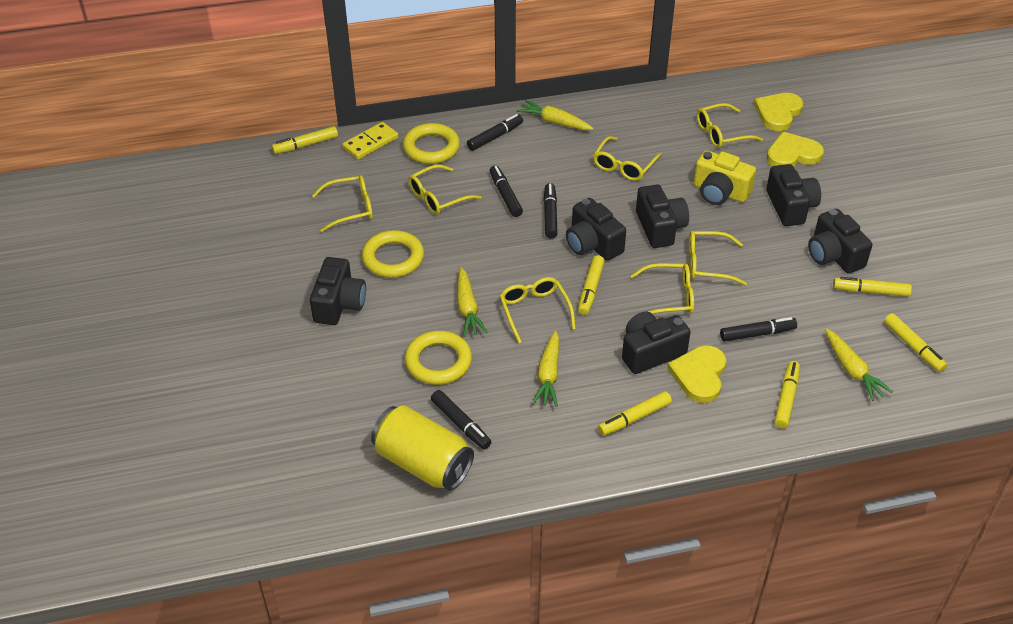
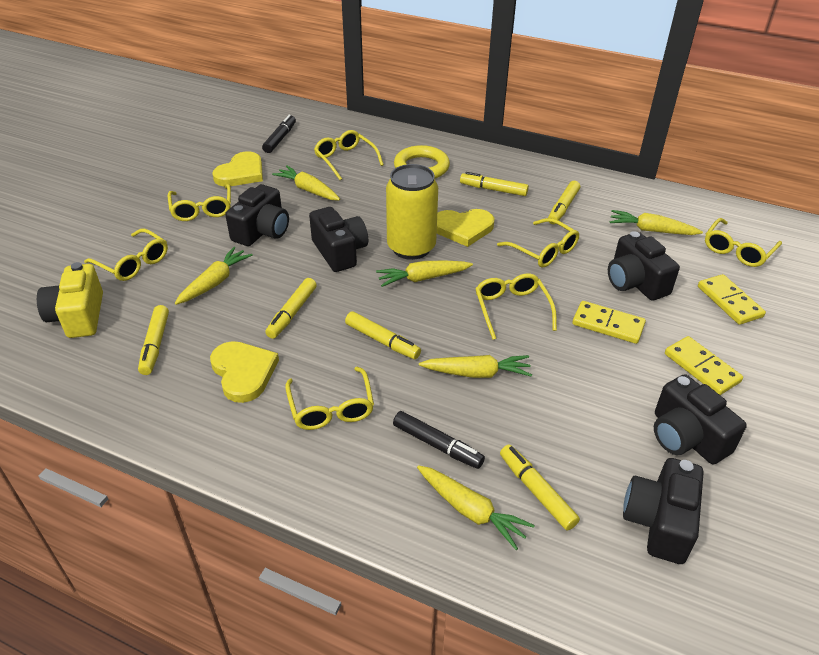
black camera: [310,257,366,325] [566,198,626,261] [622,312,691,374] [636,185,689,248] [766,164,821,226] [808,209,872,274] = 6 -> [225,184,289,246] [309,207,368,272] [608,231,680,301] [623,458,703,564] [654,374,747,464] = 5
black marker: [431,390,491,449] [467,114,523,151] [490,166,523,217] [543,183,558,239] [720,317,797,342] = 5 -> [262,115,296,153] [393,411,485,469] = 2
yellow carrot: [457,267,488,337] [517,100,594,130] [532,331,559,407] [825,328,893,401] = 4 -> [175,247,253,305] [272,165,340,200] [376,261,473,287] [417,465,535,550] [419,355,532,378] [610,210,703,235] = 6
yellow domino: [342,122,398,160] = 1 -> [572,301,646,344] [665,336,743,395] [698,274,766,325] = 3
yellow ring: [362,230,424,278] [403,123,460,164] [405,331,472,385] = 3 -> [394,145,450,179] = 1

